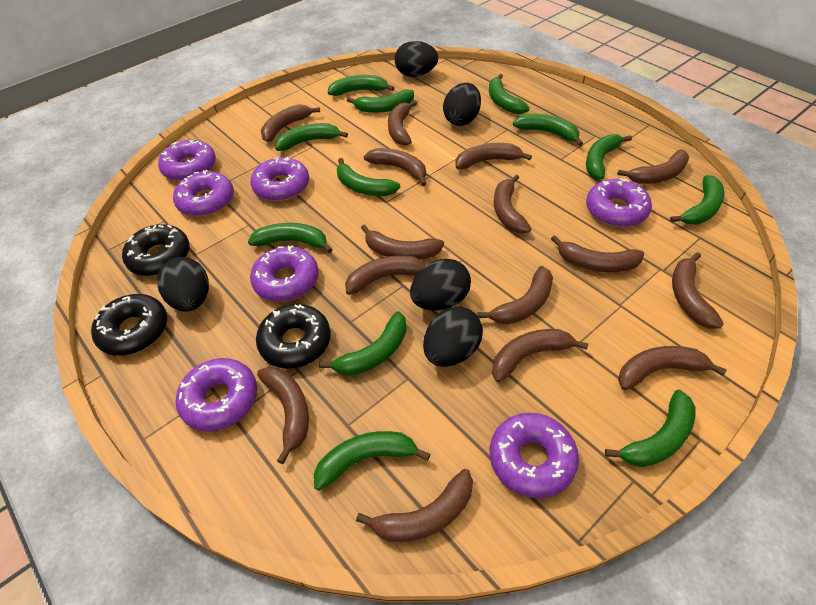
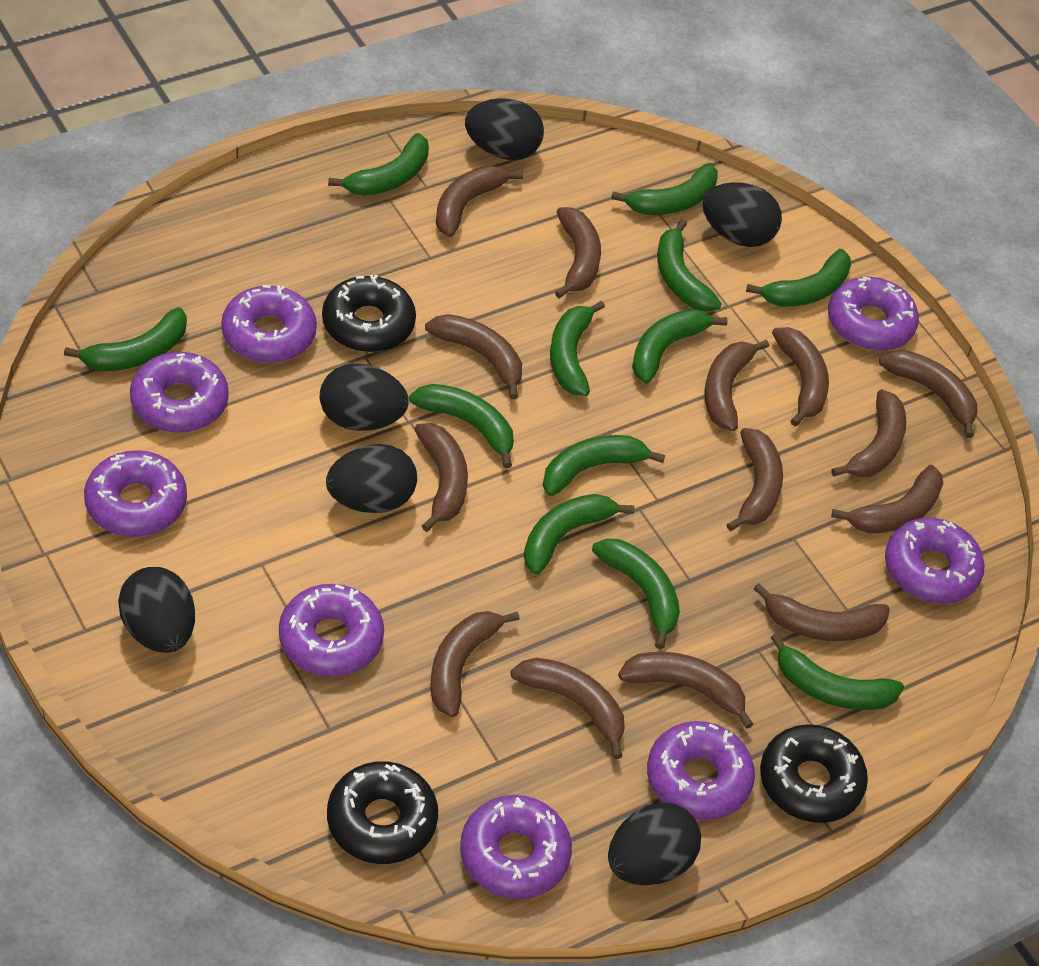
black egg: [157,257,209,312] [395,41,438,77] [410,259,471,311] [423,306,483,367] [443,83,481,126] = 5 -> [118,567,195,653] [320,363,409,431] [326,444,417,513] [465,98,544,160] [608,802,701,885] [702,182,782,247] = 6
brown banana: [257,366,309,464] [261,104,320,142] [345,255,426,295] [356,469,473,542] [361,225,444,260] [363,148,426,186] [388,100,417,146] [455,143,532,169] [477,266,553,325] [492,329,589,383] [494,174,531,234] [551,235,644,272] [617,149,689,184] [618,346,727,391] [672,252,724,329] = 15 -> [415,423,468,532] [425,314,522,399] [430,611,520,717] [436,166,523,237] [511,658,625,759] [555,207,601,298] [618,652,753,729] [704,340,769,431] [726,428,783,531] [754,583,890,641] [772,327,829,427] [831,465,943,533] [832,389,906,477] [879,350,977,438] = 14
purple donut: [158,140,216,181] [173,170,234,217] [176,358,257,432] [250,157,309,201] [250,246,319,302] [490,413,579,499] [586,178,652,227] = 7 -> [84,450,187,537] [130,352,229,433] [221,285,317,363] [279,584,384,677] [460,795,572,899] [647,721,755,820] [828,277,919,351] [885,518,985,604] = 8

